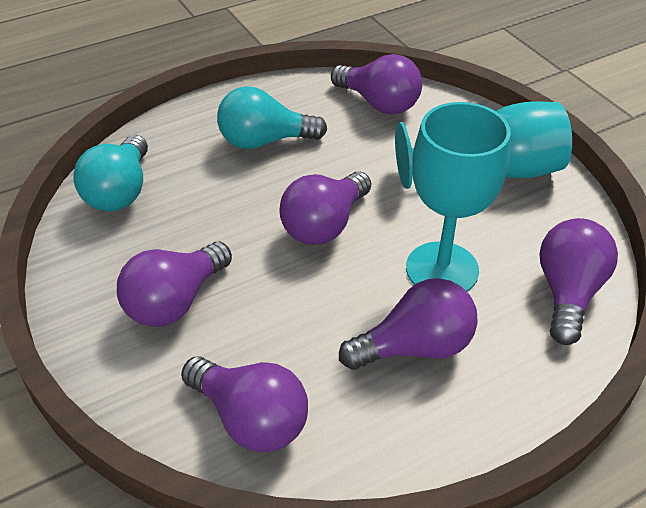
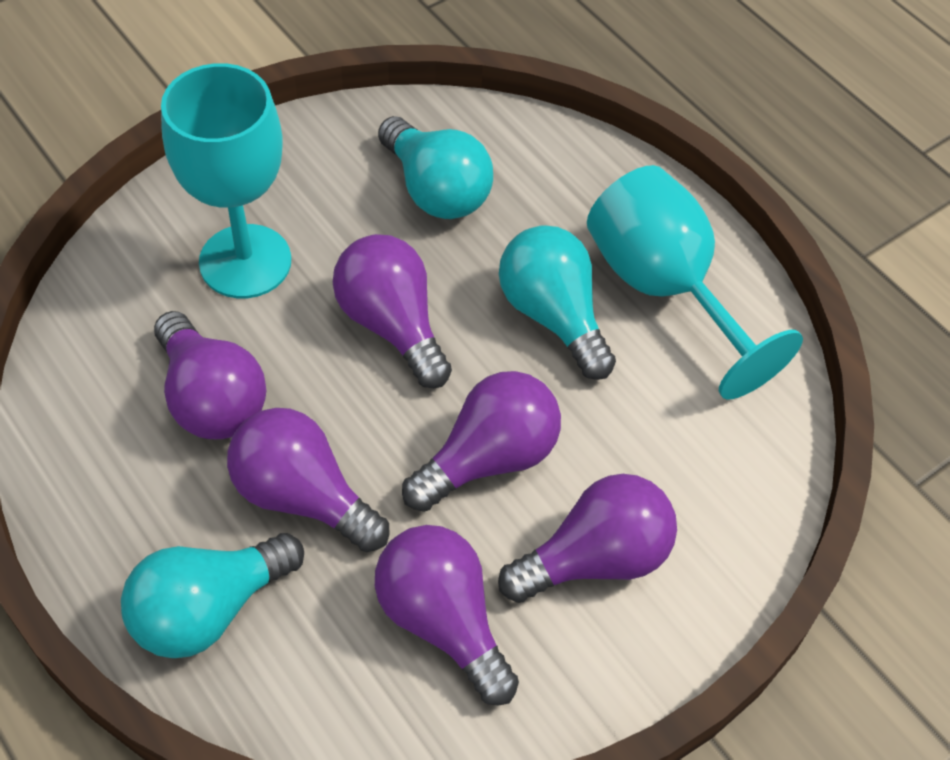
turquoise light bulb: [73,135,148,211] [217,86,327,149] = 2 -> [121,533,304,658] [378,116,493,219] [499,225,616,380] = 3

